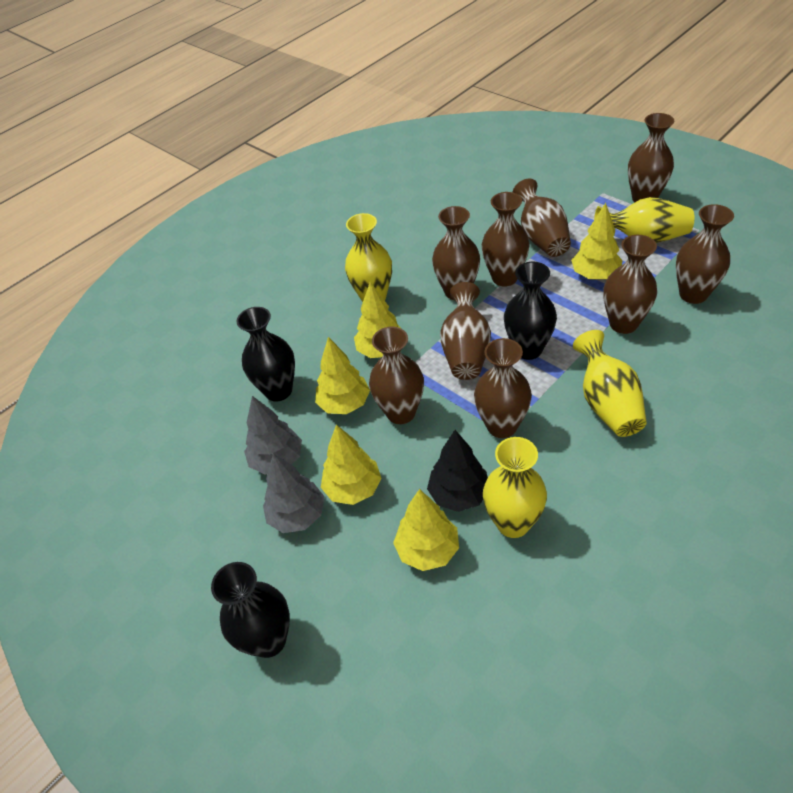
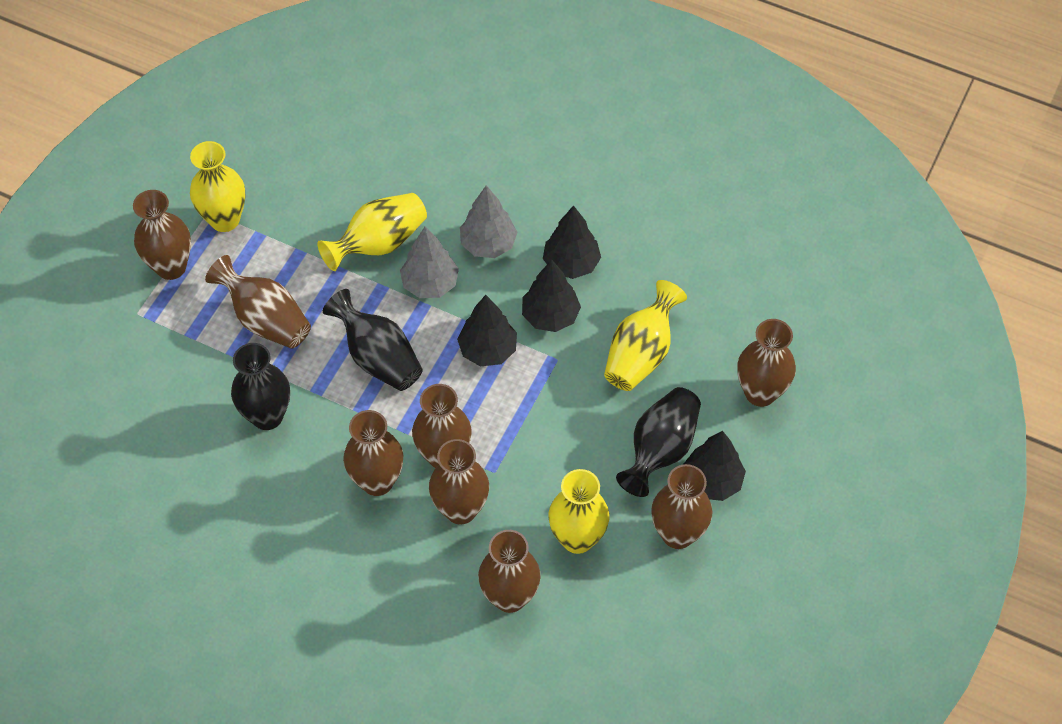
black tree: [427,430,488,512] = 1 -> [457,295,517,367] [522,259,581,332] [543,205,601,279] [683,431,746,501] = 4
brown vase: [369,327,424,424] [432,206,480,300] [440,282,491,380] [474,338,532,438] [482,192,530,287] [513,179,571,257] [603,235,657,334] [628,113,674,203] [676,204,734,304] = 9 -> [133,190,191,280] [205,255,311,349] [343,410,403,496] [412,384,472,468] [429,439,489,524] [478,530,540,613] [651,464,712,549] [737,319,796,407] = 8
yellow tree: [315,337,370,414] [321,425,381,505] [354,282,400,358] [393,489,459,571] [571,203,623,279] = 5 -> none = 0

